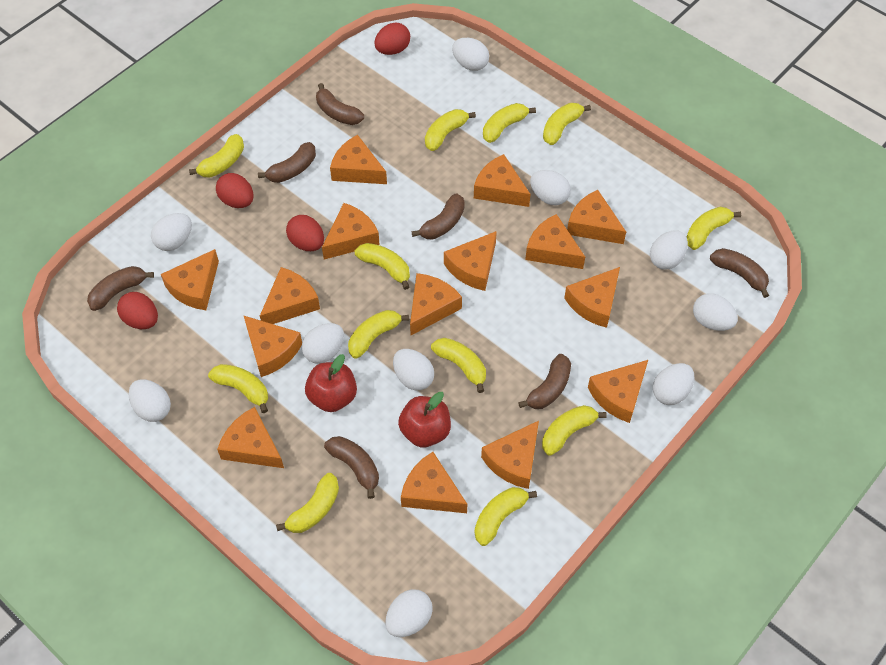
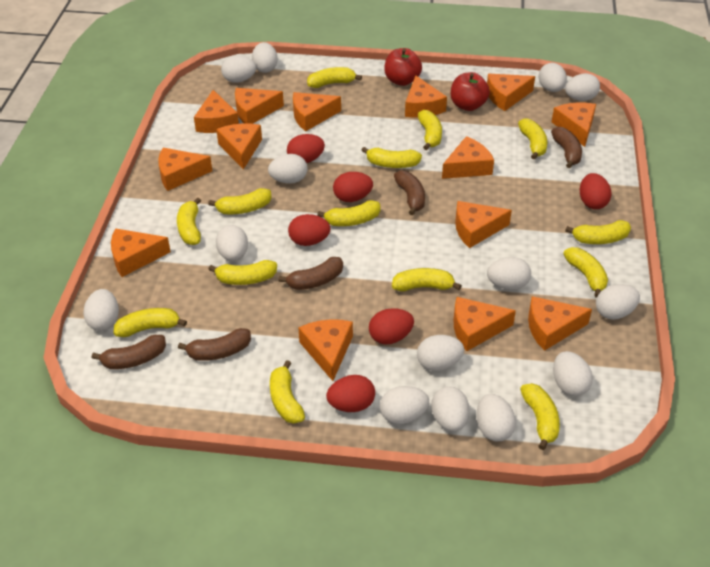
brown banana: [87,266,154,311] [258,142,316,183] [316,83,364,125] [324,436,379,499] [412,194,465,239] [518,354,571,409] [710,248,769,298] = 7 -> [92,335,166,369] [178,328,251,361] [278,257,343,290] [394,170,425,215] [551,127,582,168] = 5
orange cheese: [161,249,219,310] [217,407,284,468] [243,315,302,377] [260,267,320,324] [322,203,380,259] [330,135,387,184] [401,452,467,513] [410,273,462,335] [444,231,497,291] [474,154,531,207] [481,421,539,489] [525,214,585,269] [564,267,620,328] [567,190,626,244] [588,360,648,423] = 15 -> [111,228,171,277] [158,148,212,191] [194,90,239,133] [216,123,262,170] [235,88,284,124] [293,92,341,131] [298,319,353,381] [405,75,447,118] [442,136,494,179] [454,297,516,351] [455,201,512,248] [487,74,535,111] [528,296,592,351] [552,102,596,147] = 14
red egg: [117,292,158,329] [216,173,253,208] [286,215,324,251] [374,22,410,55] = 4 -> [287,134,325,163] [288,214,331,246] [326,375,375,412] [333,172,373,202] [369,308,414,345] [580,173,611,209] = 6
white egg: [129,379,171,422] [151,213,192,251] [302,323,344,364] [385,589,433,637] [393,349,434,390] [452,38,489,71] [530,170,571,205] [650,230,688,270] [653,363,695,405] [693,293,738,331] = 10 -> [83,289,119,331] [216,225,248,261] [221,56,256,83] [252,42,278,73] [268,154,307,184] [380,386,429,424] [417,335,464,371] [431,387,470,432] [476,394,516,442] [487,257,531,290] [538,63,567,92] [553,351,593,396] [565,73,600,101] [596,284,640,320] = 14
yellow banana: [189,134,244,178] [208,364,268,413] [276,473,339,533] [348,310,409,359] [355,243,410,290] [425,109,476,151] [431,338,486,393] [474,487,537,546] [483,103,536,143] [542,405,607,456] [543,103,591,145] [687,207,741,250] = 12 -> [114,308,187,337] [177,197,201,245] [208,188,272,214] [208,260,277,285] [270,360,305,424] [307,67,362,88] [317,200,381,226] [361,147,422,168] [392,268,462,291] [418,110,442,150] [518,118,547,160] [520,383,560,450] [563,247,608,298] [565,220,631,244] = 14

